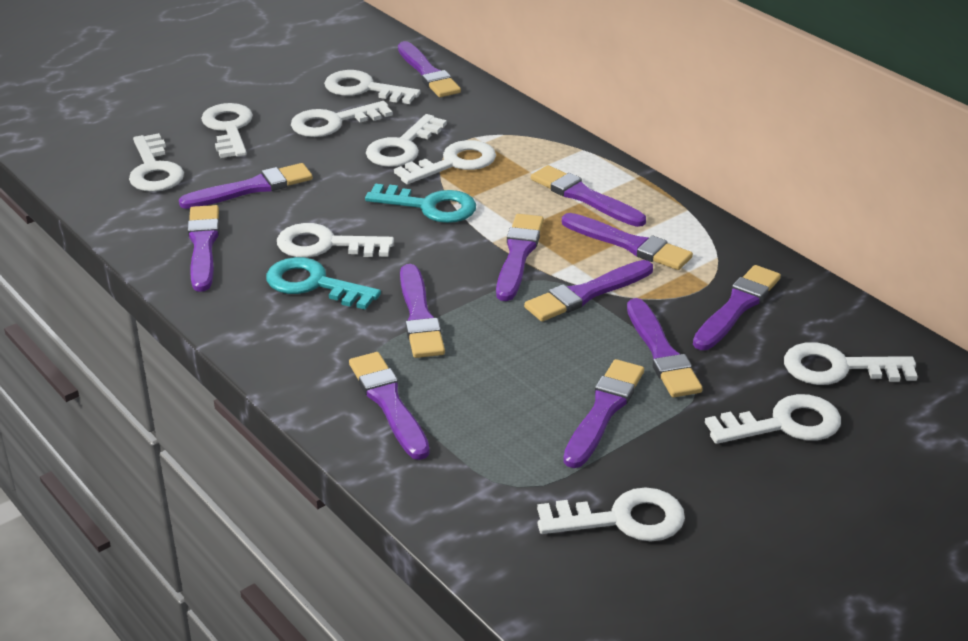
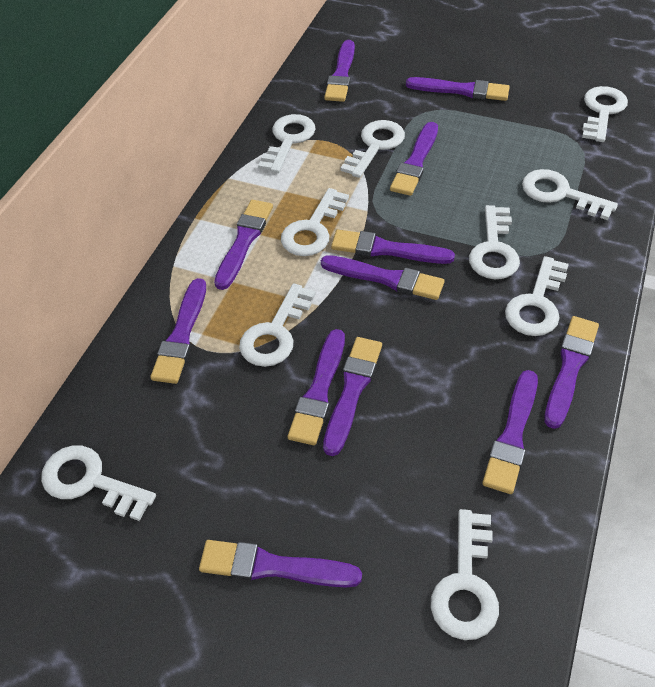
turquoise key: [266,257,381,310] [365,184,476,223] = 2 -> none = 0

